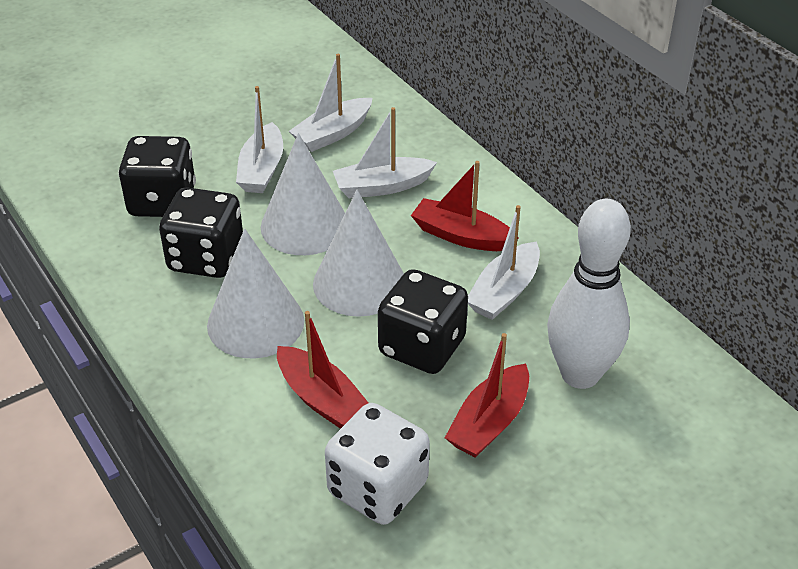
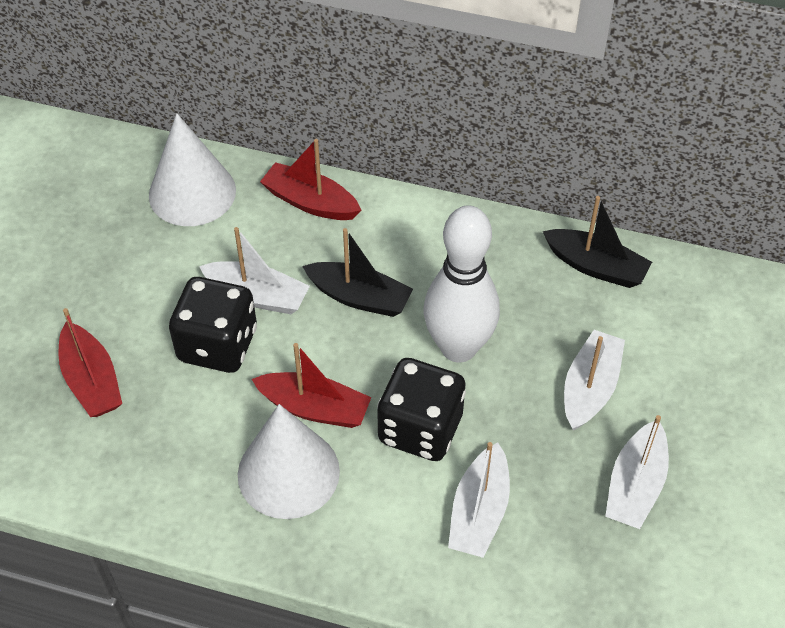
black boat: none = 0 -> [302,228,413,317] [543,196,652,288] = 2
black dice: [118,136,196,217] [159,187,243,278] [378,269,468,374] = 3 -> [169,277,257,373] [377,358,466,461] = 2
white cone: [207,229,304,358] [261,133,345,255] [313,190,404,317] = 3 -> [149,113,236,226] [238,404,340,519] = 2
white dice: [325,403,430,525] = 1 -> none = 0

